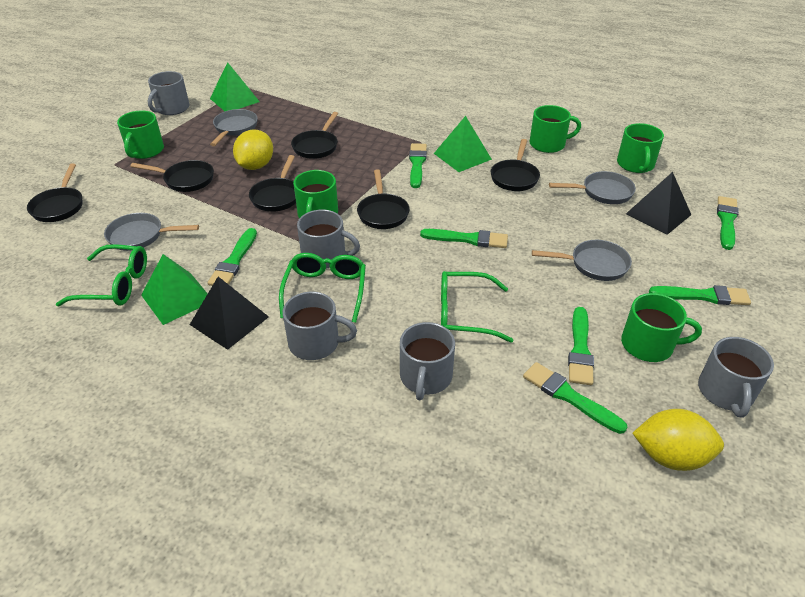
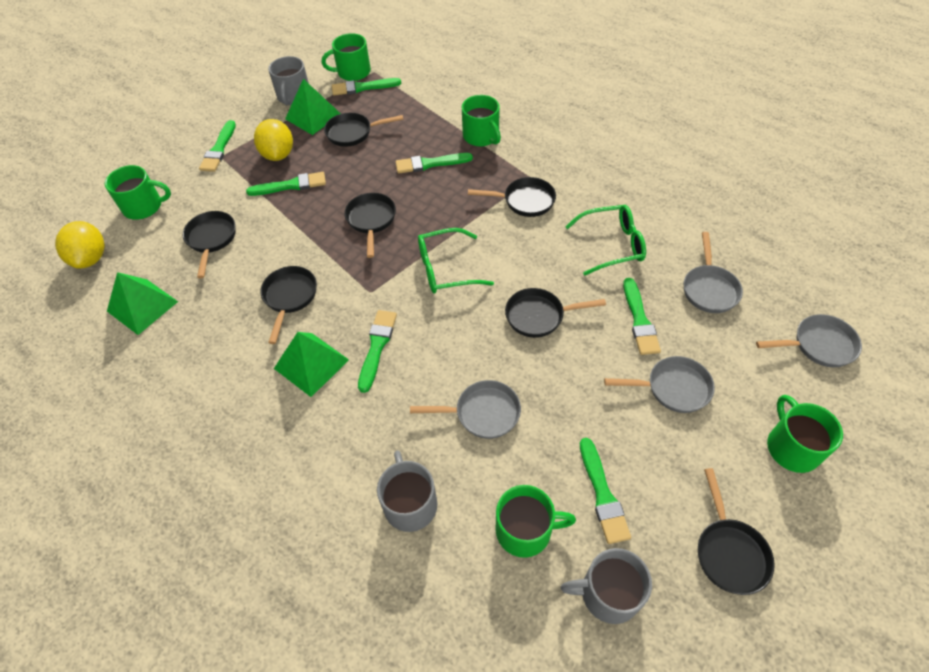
black pan: [27,164,82,222] [130,160,214,192] [249,155,296,212] [291,112,338,159] [357,169,410,229] [490,139,540,191] = 6 -> [183,211,236,278] [260,266,317,344] [324,113,404,147] [344,193,396,258] [468,177,556,217] [505,288,606,338] [698,468,775,595] = 7
black pyramid: [190,277,269,350] [626,172,691,235] = 2 -> none = 0
green glasses: [56,244,147,306] [279,253,366,323] [441,271,514,343] = 3 -> [418,228,494,294] [565,205,646,276] = 2
grey mug: [148,71,190,115] [283,292,357,360] [297,210,360,268] [400,322,455,400] [698,337,774,418] = 5 -> [268,56,309,105] [377,450,437,532] [561,548,652,624] = 3

